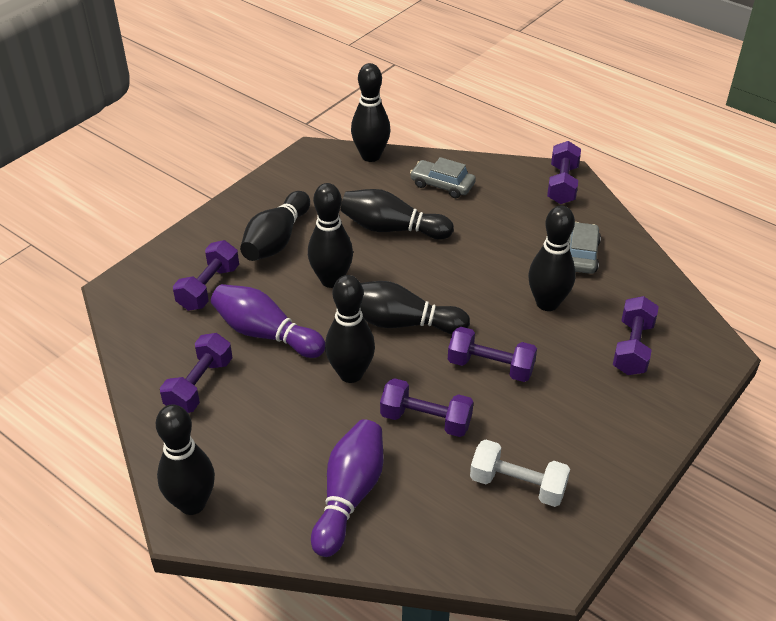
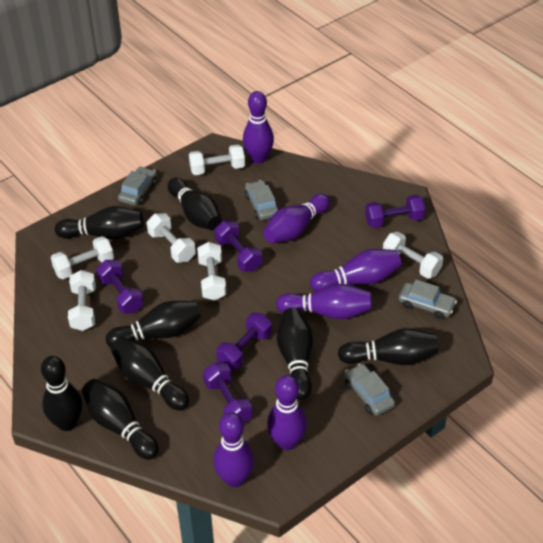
grey car: [410,157,476,198] [569,222,601,274] = 2 -> [118,167,157,206] [245,180,279,220] [344,363,395,416] [399,280,457,319] = 4
purple bowling pin: [211,284,325,358] [311,419,383,557] = 2 -> [213,412,254,487] [243,91,274,164] [263,194,330,243] [267,375,307,450] [276,284,372,319] [310,249,402,291] = 6
purple dumbbell: [160,333,232,413] [173,240,239,311] [380,378,474,437] [448,327,537,382] [547,141,581,204] [613,296,659,375] = 6 -> [96,260,144,314] [203,363,252,423] [215,221,262,272] [216,313,272,370] [365,195,425,228] = 5
white dumbbell: [470,440,570,507] = 1 -> [51,236,114,279] [68,270,96,331] [147,213,196,263] [189,144,245,175] [197,242,226,301] [383,232,443,279] = 6

